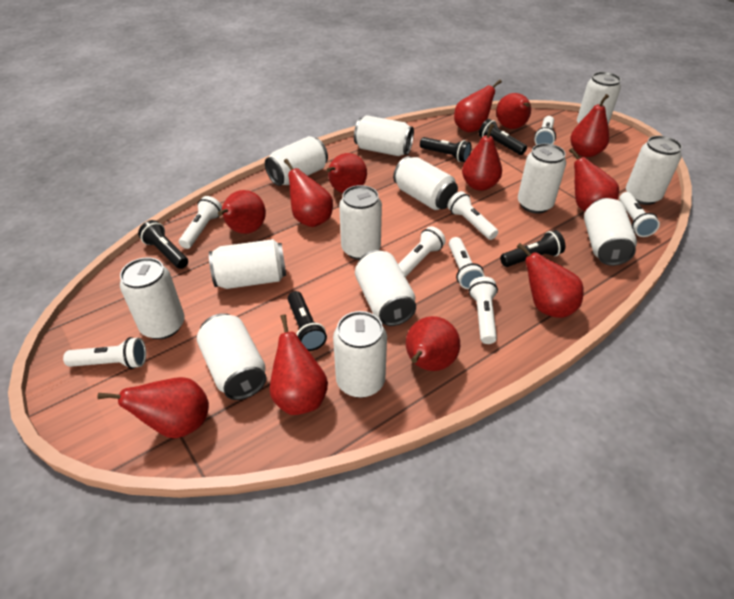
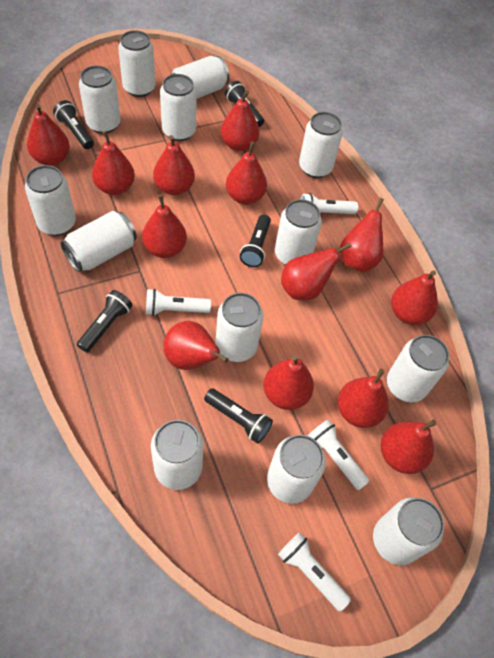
red pear: [98,377,209,438] [218,190,266,234] [269,314,328,415] [284,159,333,227] [326,153,367,193] [406,316,460,371] [454,80,502,132] [462,124,502,191] [496,93,531,129] [517,243,584,318] [569,148,619,211] [570,94,609,157] = 12 -> [27,104,70,166] [92,131,135,195] [142,194,187,258] [153,135,195,195] [163,321,229,370] [221,90,259,151] [226,141,267,205] [263,355,314,410] [281,243,352,300] [338,369,389,428] [340,198,384,272] [381,420,437,474] [391,270,438,325] = 13
white flashlight: [63,337,146,369] [179,196,222,249] [398,226,446,277] [447,191,498,240] [449,237,485,289] [469,276,498,344] [534,116,556,145] [619,192,660,237] = 8 -> [146,289,211,316] [278,532,351,611] [301,193,358,214] [308,419,370,490] = 4

